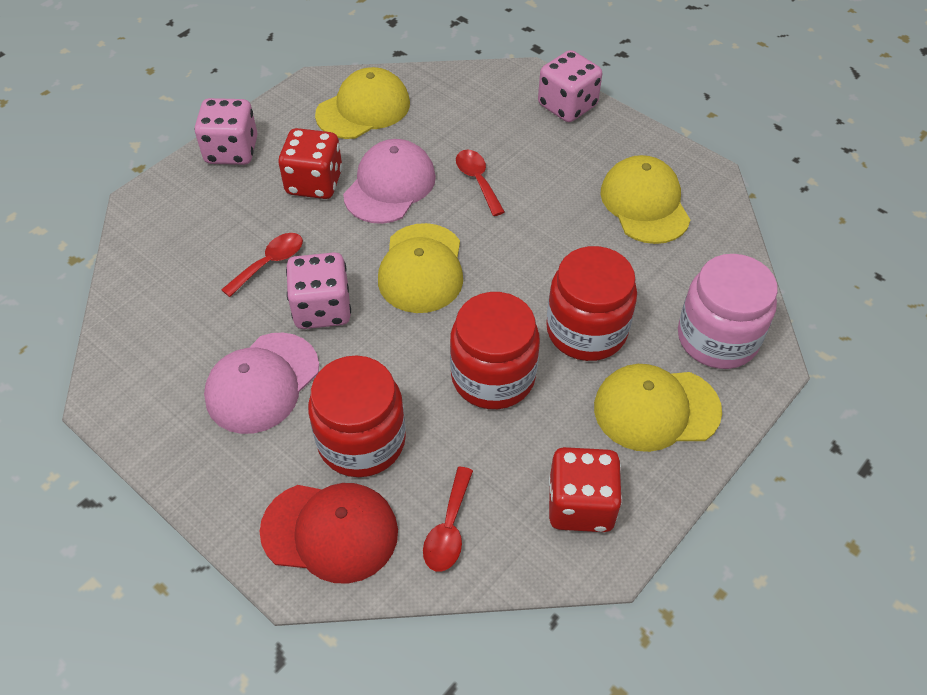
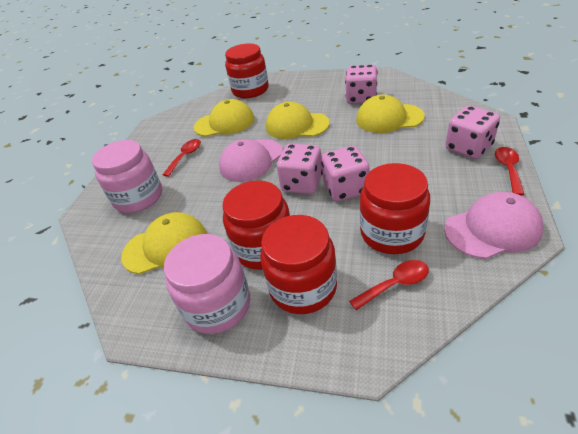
pink dice: [195,98,258,165] [286,252,351,329] [538,50,602,122] = 3 -> [277,144,323,194] [321,146,370,201] [345,65,378,104] [445,106,500,159] = 4
pink jar: [678,254,778,369] = 1 -> [92,140,162,213] [164,234,250,334] = 2
red cap: [260,483,398,584] = 1 -> none = 0
red dice: [279,128,342,199] [549,447,622,532] = 2 -> none = 0
red jar: [308,356,406,477] [450,292,540,409] [546,246,637,361] = 3 -> [222,180,290,270] [225,44,269,98] [260,215,337,314] [360,163,430,254] = 4

